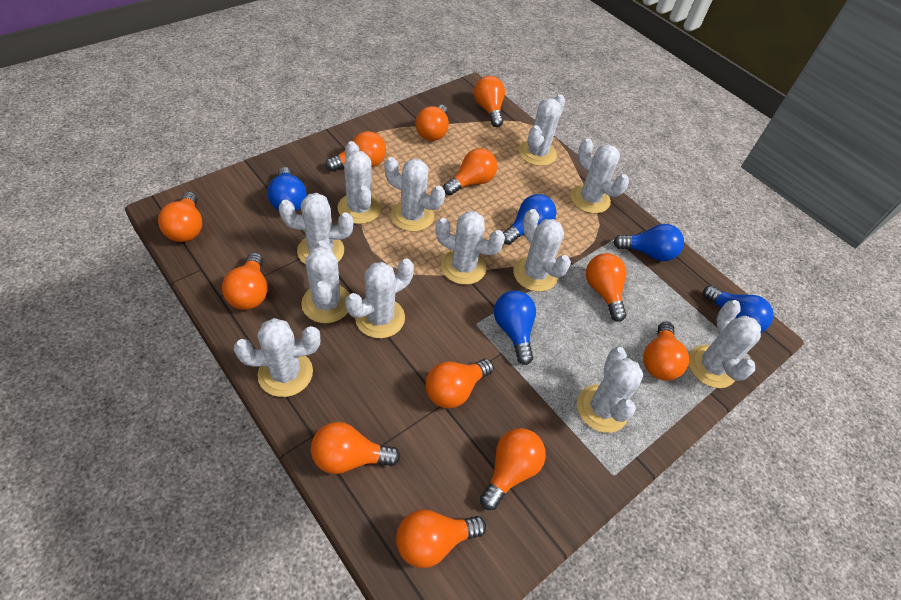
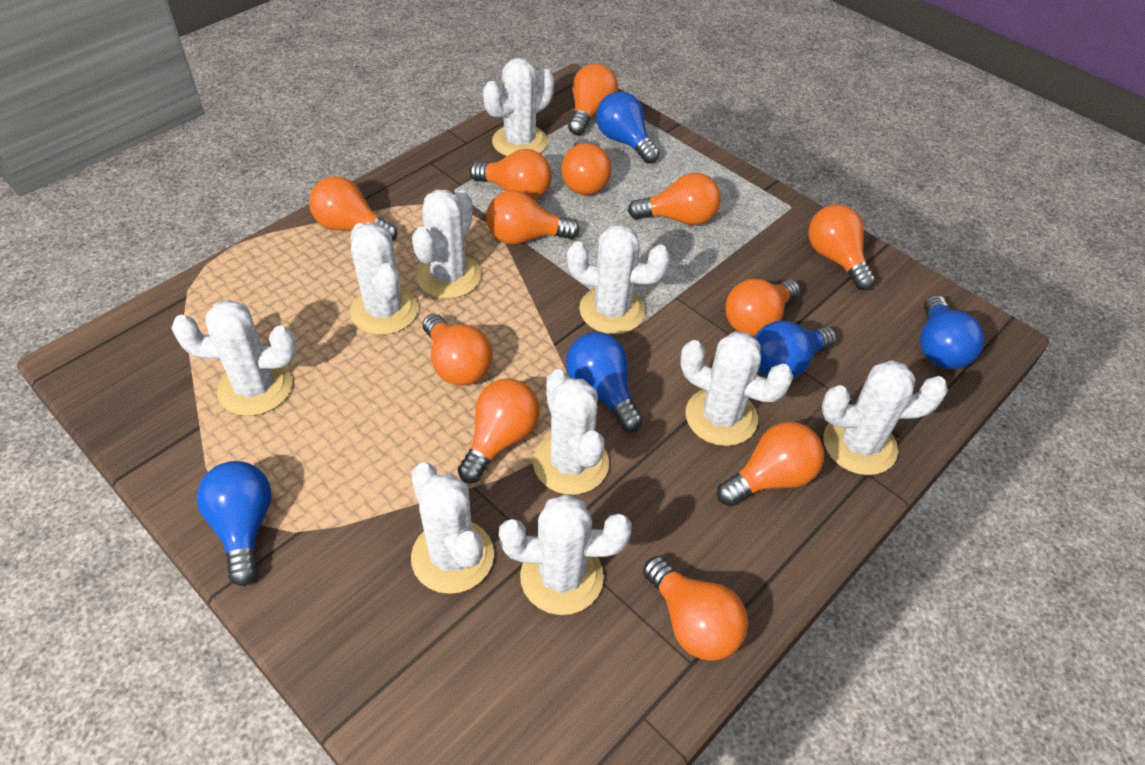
white cactus: [234,318,320,397] [279,193,353,265] [301,240,349,323] [338,141,381,224] [345,258,414,338] [385,157,445,232] [435,211,505,285] [513,209,571,292] [519,94,565,166] [571,139,629,214] [577,347,644,433] [689,300,761,388] = 12 -> [171,300,296,416] [350,223,418,335] [411,462,494,594] [412,189,481,299] [483,58,554,156] [499,494,632,615] [533,369,609,495] [567,224,670,334] [680,332,793,446] [822,360,948,475] = 10

